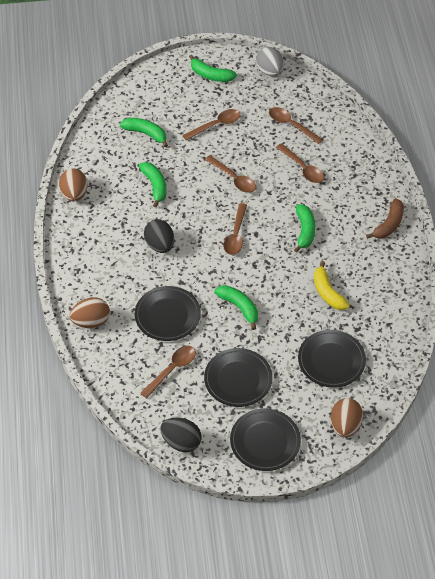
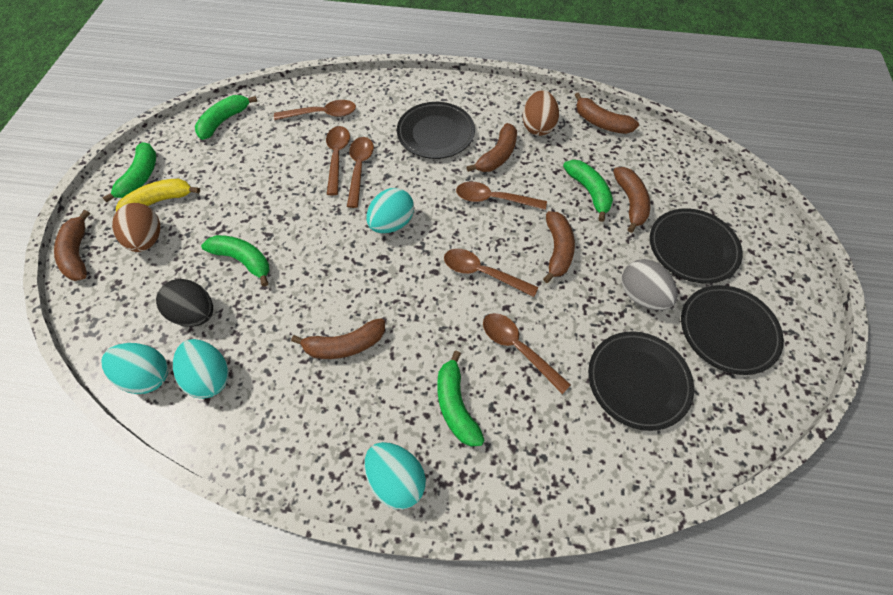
black egg: [144,219,174,253] [160,418,201,452] = 2 -> [156,279,213,327] = 1
brown banana: [366,198,404,239] = 1 -> [54,210,90,281] [291,318,385,359] [467,123,517,172] [543,211,575,283] [575,92,639,134] [613,167,650,233] = 6
brown egg: [59,168,88,202] [70,297,110,328] [331,398,363,438] = 3 -> [112,203,160,252] [522,90,559,136] = 2
turquoise egg: none = 0 -> [101,343,168,394] [173,339,229,399] [364,442,426,510] [366,188,414,233] = 4

